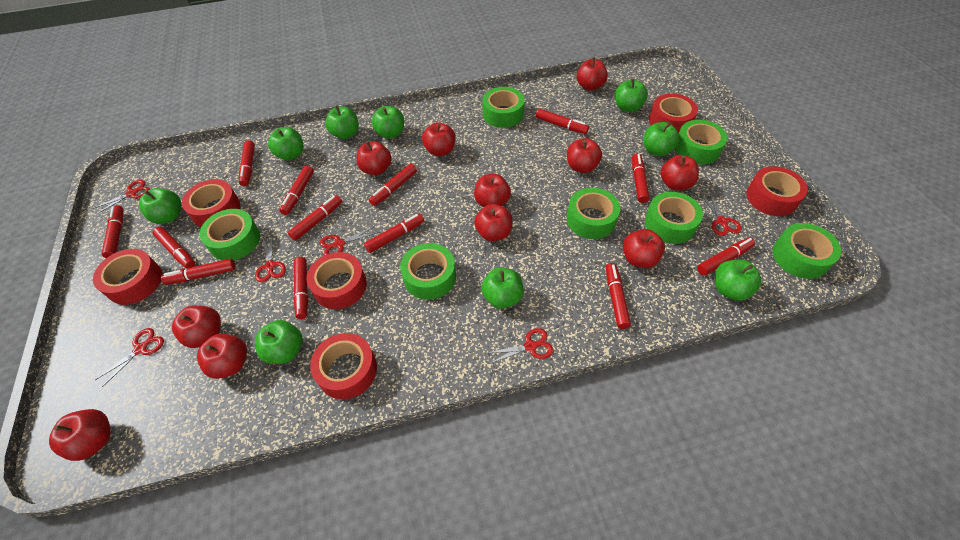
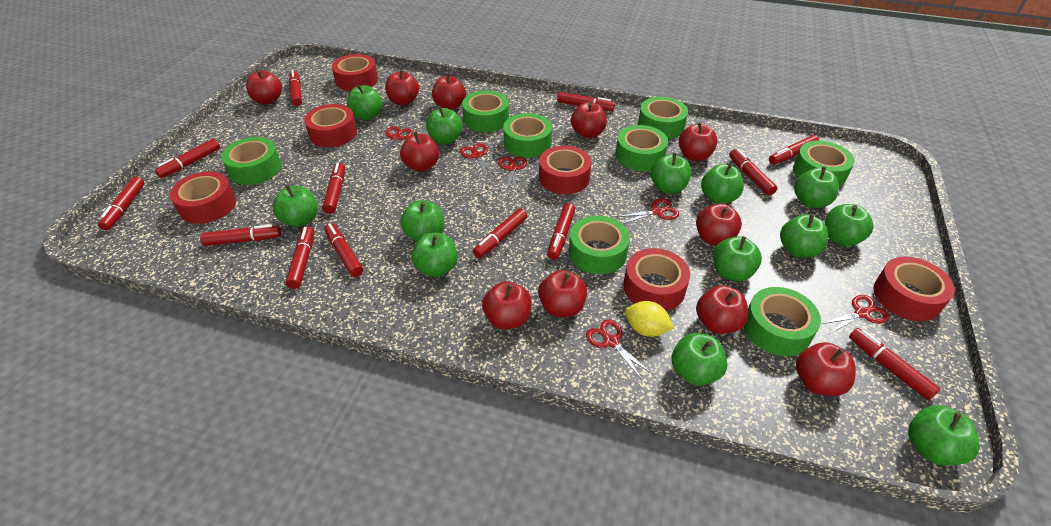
green apple: [139,188,182,224] [255,320,303,364] [268,127,303,161] [325,105,359,139] [372,106,404,139] [481,268,523,309] [615,78,648,112] [644,122,680,156] [715,260,762,301] = 9 -> [273,185,318,227] [347,84,382,120] [400,200,444,241] [411,233,458,277] [426,107,463,144] [651,153,691,193] [671,333,727,386] [701,163,744,204] [713,236,762,281] [780,214,828,258] [794,167,839,208] [825,204,873,246] [908,405,980,465] = 13
green tape: [199,209,260,260] [400,243,456,300] [482,87,525,128] [567,188,620,239] [645,192,703,244] [675,120,728,164] [772,223,841,279] = 7 -> [221,137,281,185] [462,90,509,132] [503,113,552,158] [569,216,630,274] [615,125,668,171] [638,97,688,139] [744,287,821,356] [793,141,855,187] = 8
yellow lemon: none = 0 -> [625,301,674,337] = 1

